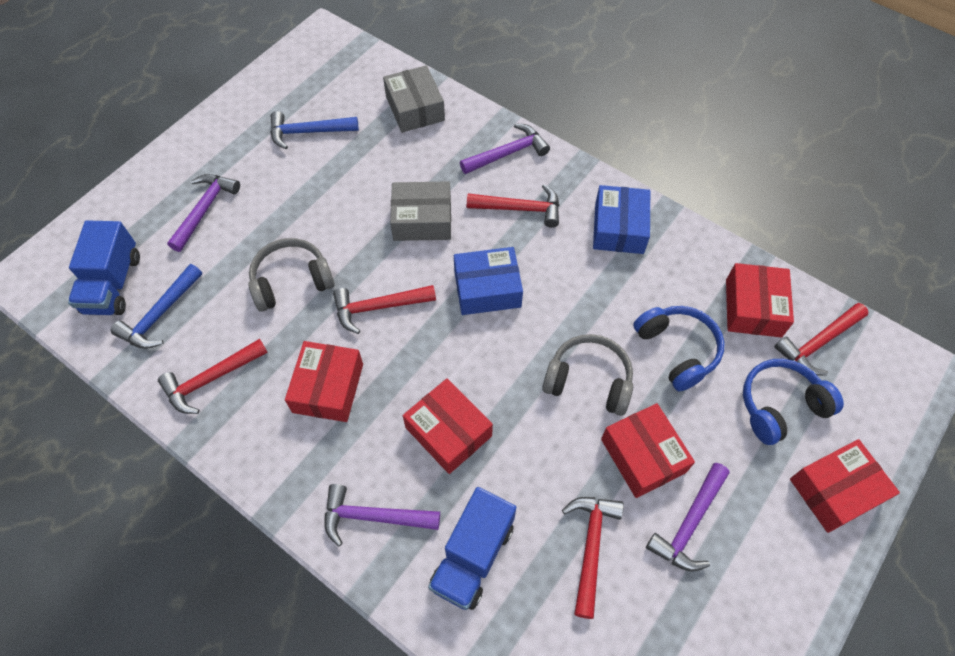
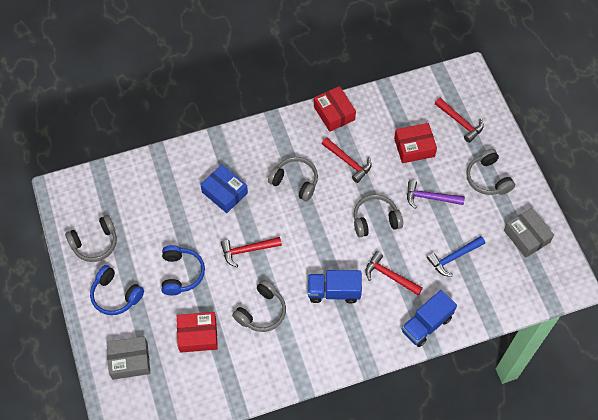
blue box: [454,247,523,315] [593,185,650,254] = 2 -> [200,165,248,213] = 1
blue hammer: [110,264,202,349] [271,111,359,149] = 2 -> [427,236,485,277] = 1
grey headphones: [248,238,335,312] [542,334,633,416] = 2 -> [65,215,117,262] [232,280,286,332] [268,157,318,201] [354,194,403,237] [466,149,515,195] = 5
purple hammer: [167,174,240,252] [324,484,440,547] [460,123,550,174] [646,463,730,572] = 4 -> [407,180,465,209] = 1
red box: [285,341,363,422] [403,379,493,474] [601,403,695,498] [726,263,794,337] [790,439,900,533] = 5 -> [177,312,218,353] [314,86,356,132] [394,123,437,163] = 3
red hammer: [158,339,268,414] [333,285,436,334] [467,184,559,228] [562,497,624,619] [774,303,868,376] = 5 -> [221,237,282,267] [322,138,372,183] [365,251,423,295] [435,98,484,143] = 4

